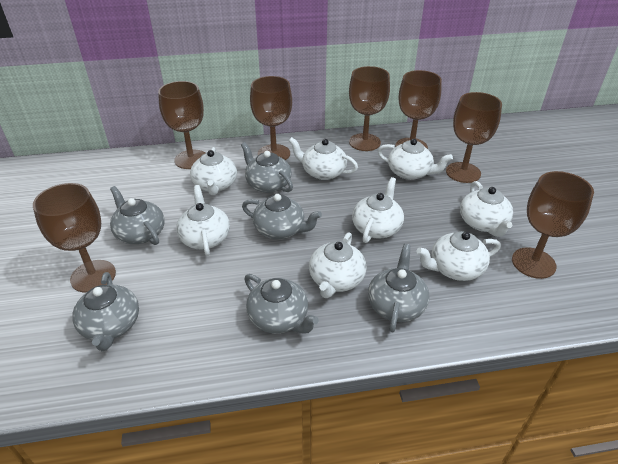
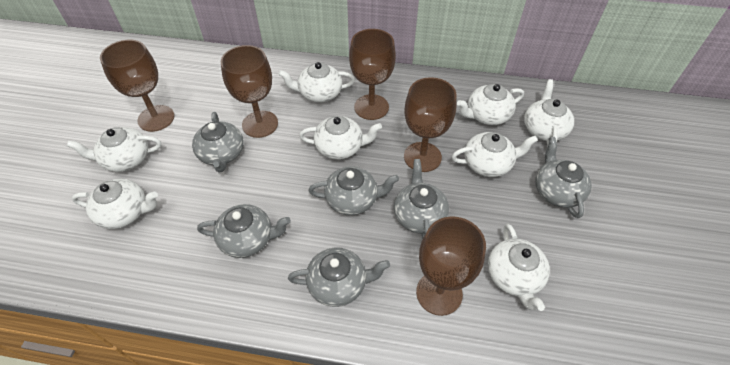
brown goblet: [33,183,116,293] [158,81,205,169] [250,76,292,160] [349,66,390,151] [395,70,442,149] [446,92,502,183] [512,171,594,279] = 7 -> [100,40,174,132] [221,45,278,138] [349,29,396,120] [404,77,456,172] [416,216,486,316] = 5

